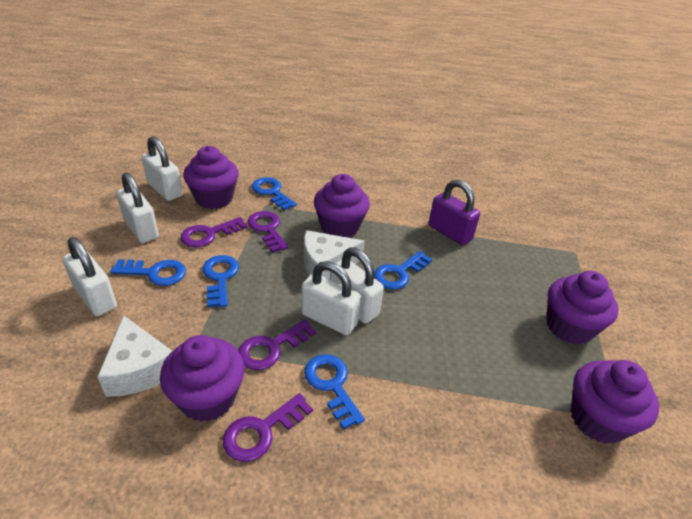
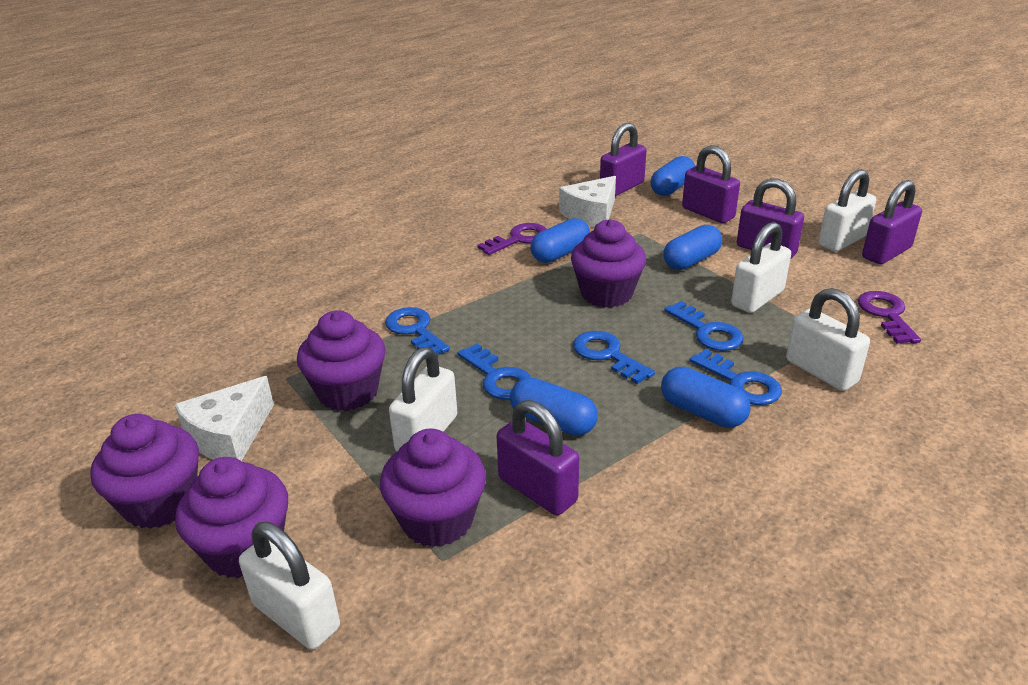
blue capsule: none = 0 -> [510,377,598,436] [530,218,590,263] [651,156,695,196] [661,367,750,428] [663,225,722,270] = 5
purple key: [180,217,247,247] [223,393,313,462] [238,320,316,370] [248,211,288,253] = 4 -> [477,223,547,255] [858,291,921,344] = 2
purple padlock: [429,180,480,245] = 1 -> [497,400,579,515] [600,123,647,196] [682,145,740,223] [737,178,804,258] [862,180,922,264] = 5

